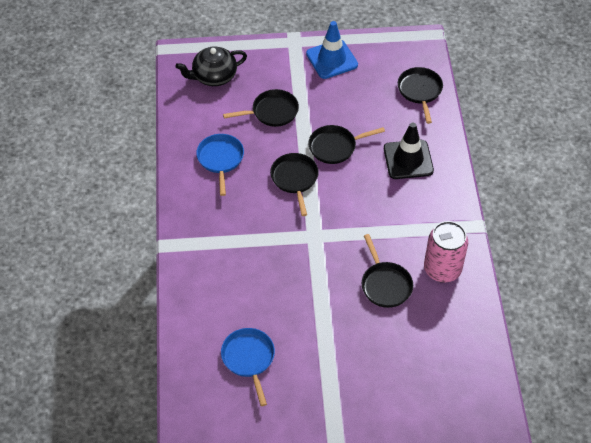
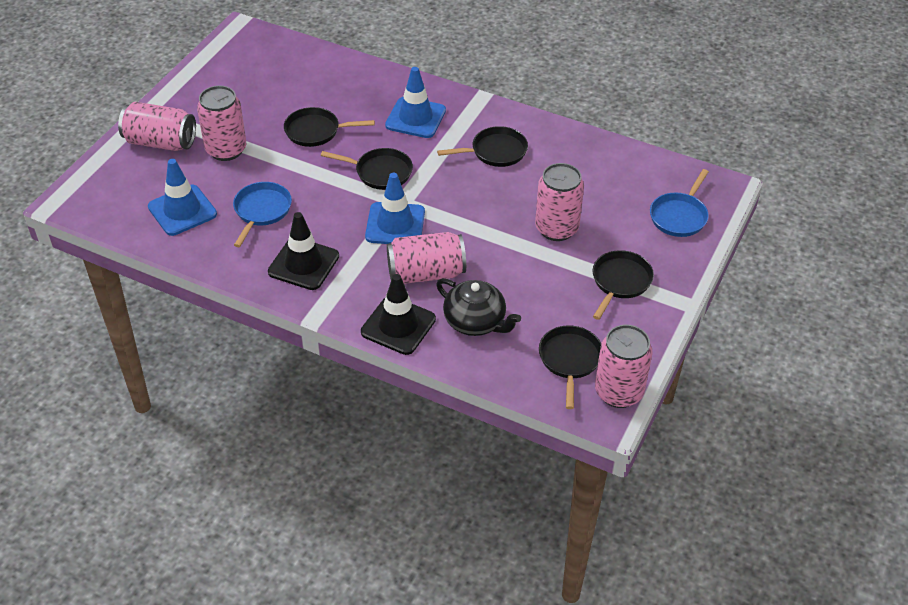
black traffic cone: [384,123,434,179] = 1 -> [268,212,339,290] [361,274,436,355] = 2
blue traffic cone: [306,21,358,79] = 1 -> [148,159,217,236] [365,173,425,244] [385,67,446,138] = 3
pink can: [424,221,468,283] = 1 -> [118,102,196,151] [197,86,246,161] [387,232,466,284] [535,163,584,241] [595,325,653,408] = 5

